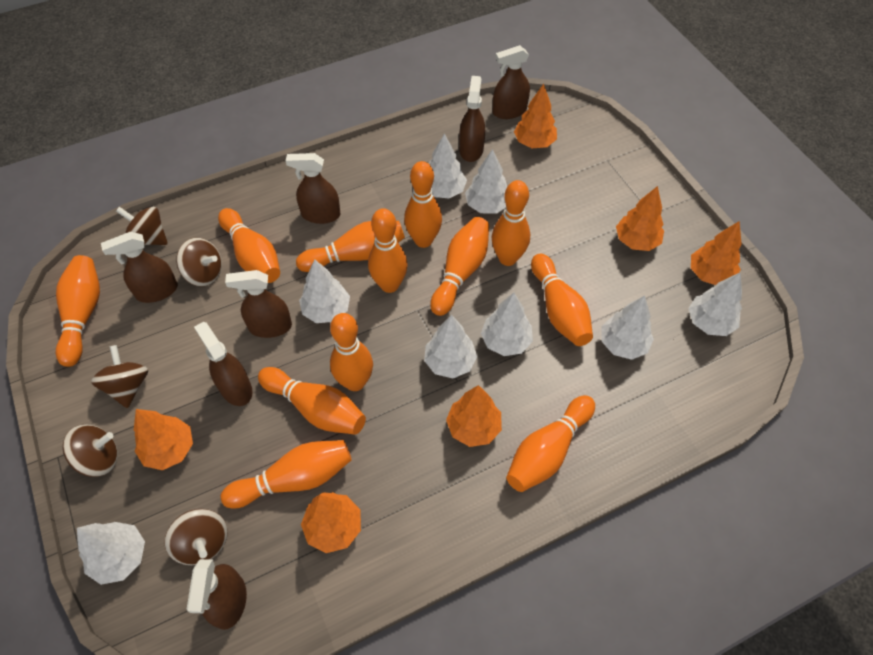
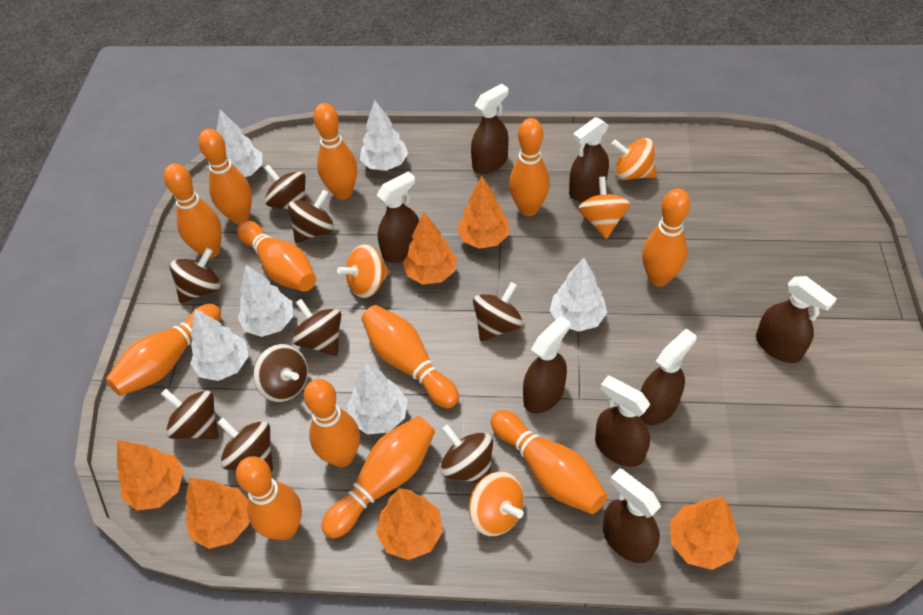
brown spinning top: [63,425,118,477] [91,345,148,408] [116,207,168,245] [165,509,228,565] [176,238,222,286] = 5 -> [161,389,219,439] [170,248,221,304] [217,417,273,472] [253,344,308,402] [264,164,306,209] [288,190,334,243] [293,299,341,356] [440,424,493,483] [473,282,523,342] = 9
brown spray bottle: [101,232,178,303] [187,559,247,630] [194,322,253,406] [225,270,292,338] [286,153,340,224] [459,76,485,162] [493,45,530,119] = 7 -> [377,171,419,263] [471,84,508,174] [523,316,570,414] [569,117,609,201] [595,376,650,467] [603,468,661,563] [640,328,696,425] [756,276,837,363] = 8
orange spinning top: none = 0 -> [337,244,390,298] [469,471,524,536] [578,177,630,239] [612,138,657,180] = 4
white tree: [77,522,145,585] [299,259,350,323] [424,315,477,378] [429,133,467,198] [465,149,507,214] [481,293,533,356] [602,295,654,360] [688,272,742,336] = 8 -> [190,309,249,381] [217,110,262,177] [238,264,293,337] [347,362,408,435] [360,100,408,171] [550,258,607,332] = 6

